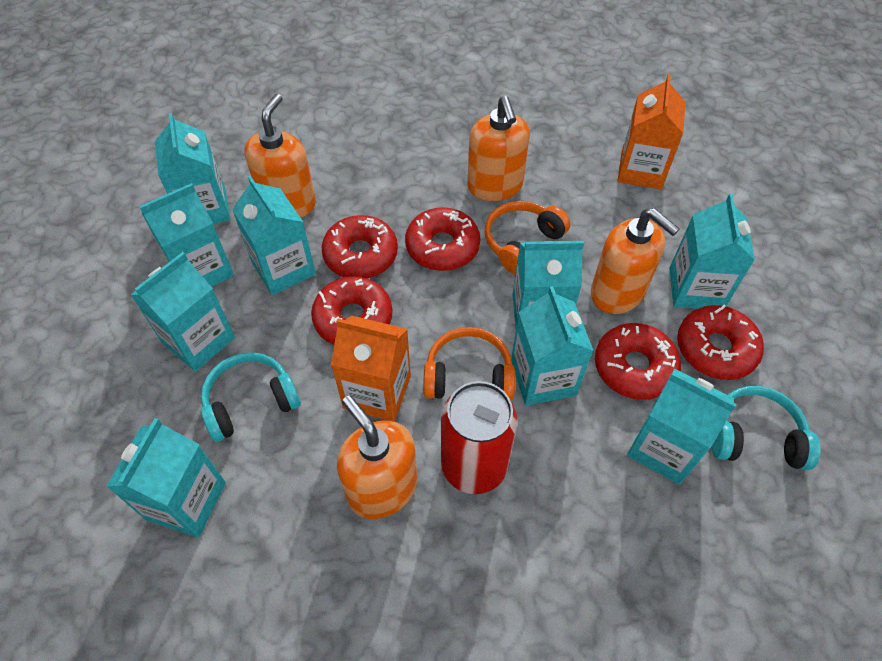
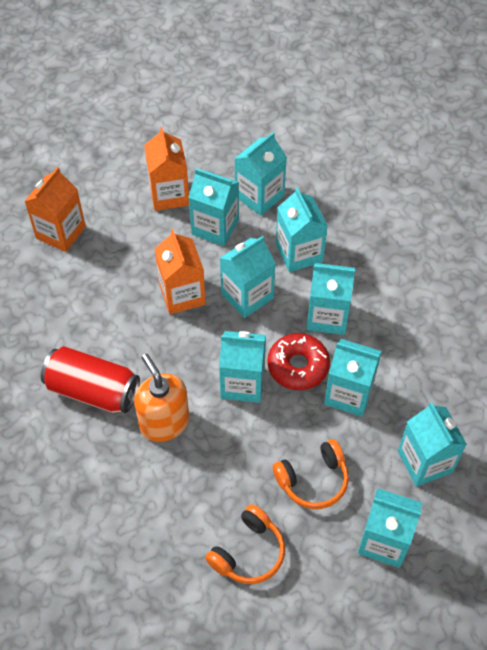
orange carton: [331,316,411,422] [617,74,686,189] = 2 -> [24,167,86,252] [144,127,189,211] [155,229,206,314] = 3
orange soap dispenser: [245,94,316,218] [337,396,417,519] [467,96,530,201] [591,208,680,314] = 4 -> [134,354,189,442] = 1
red donut: [311,276,393,345] [322,215,398,278] [405,207,480,271] [595,323,681,400] [677,305,764,380] = 5 -> [267,333,330,390] = 1
turquoise headphones: [201,352,301,442] [711,386,820,470] = 2 -> none = 0

